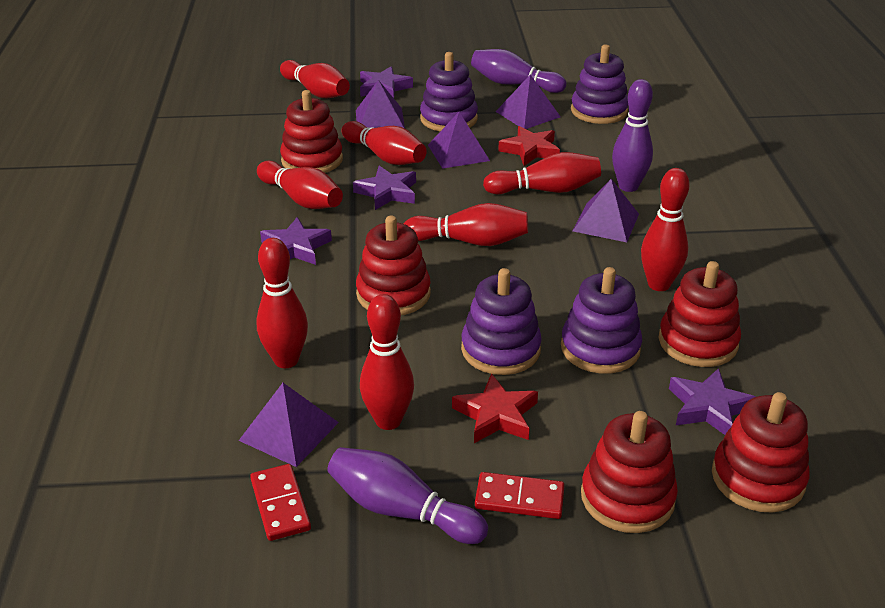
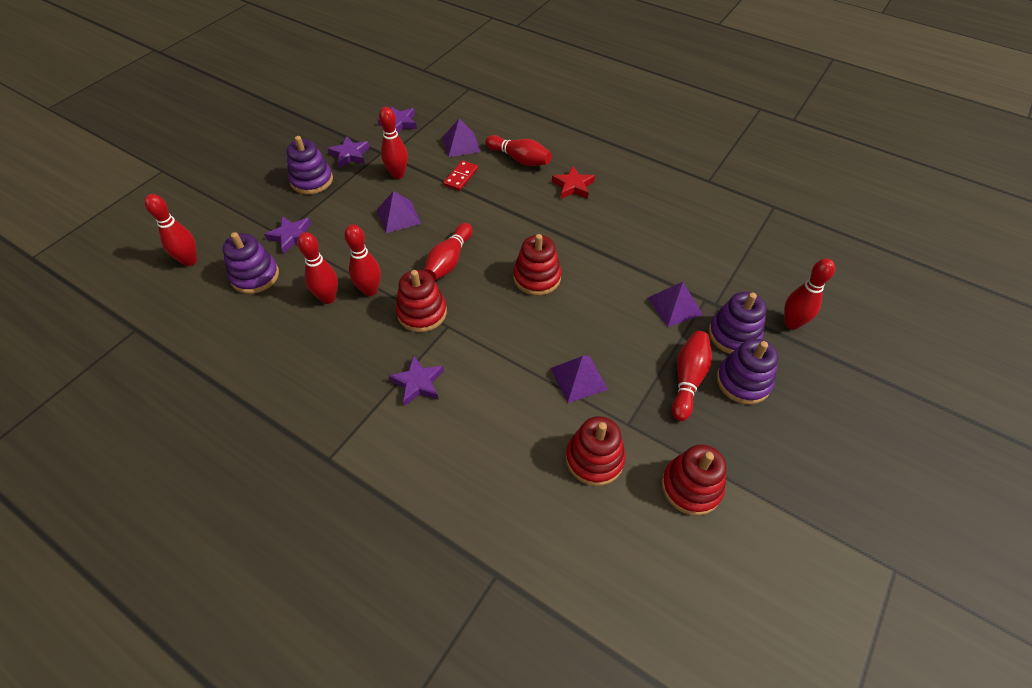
purple bowling pin: [327,447,488,544] [471,49,566,93] [612,79,653,192] = 3 -> none = 0
purple pyramid: [239,383,339,467] [356,80,405,128] [428,112,490,169] [496,75,561,129] [573,179,639,242] = 5 -> [377,191,421,233] [442,119,481,157] [551,356,608,403] [648,282,703,327] = 4
red domino: [250,464,311,541] [475,472,565,519] = 2 -> [443,160,478,191] = 1
red stacking toy: [280,90,343,173] [356,216,431,315] [581,411,678,533] [659,261,741,367] [712,392,810,512] = 5 -> [396,270,447,332] [513,234,562,296] [566,416,626,486] [661,444,727,516] = 4
red star: [452,373,538,443] [498,126,560,166] = 2 -> [552,166,595,199] = 1

